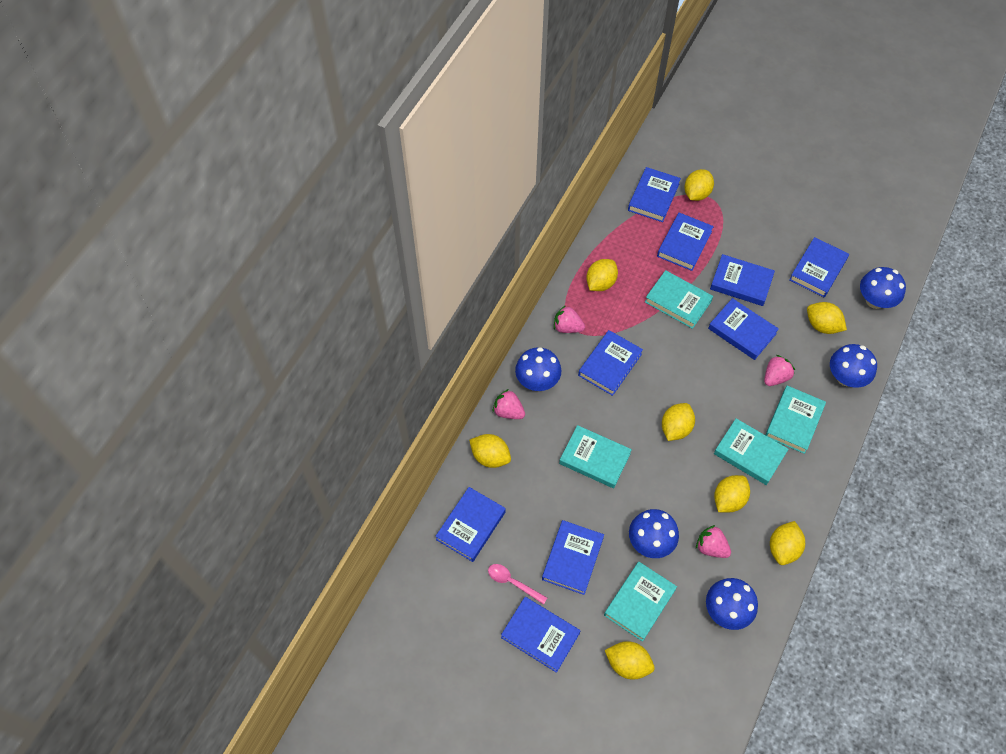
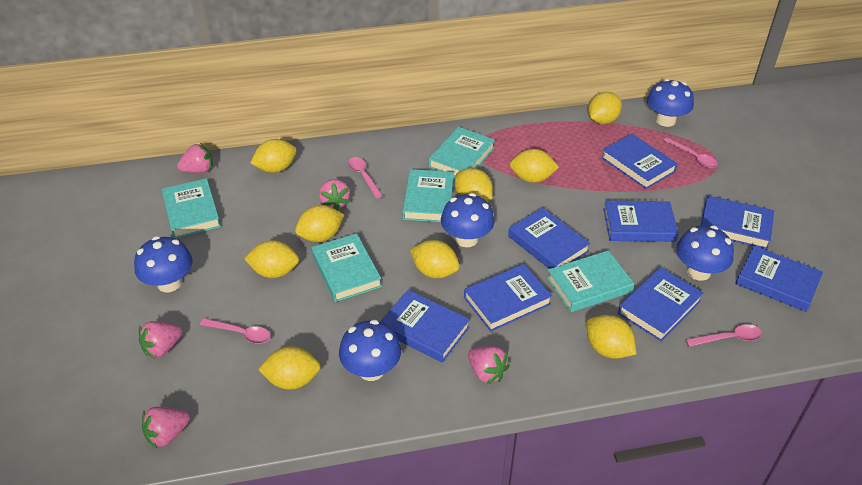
blue book: [435,487,506,562] [501,597,580,673] [542,520,604,595] [578,330,643,396] [628,167,681,222] [657,213,714,271] [708,298,779,360] [710,254,775,306] [789,237,849,297] = 9 -> [380,290,470,363] [464,264,552,332] [508,208,590,269] [601,134,678,189] [603,201,679,242] [618,267,704,342] [701,196,774,249] [735,246,823,312] = 8
pink spoon: [488,564,547,605] = 1 -> [200,318,271,344] [348,157,383,199] [663,137,718,168] [685,324,762,347] = 4
pink strawberry: [493,389,525,419] [554,305,585,333] [696,525,731,558] [764,355,795,386] = 4 -> [139,321,183,359] [142,407,190,448] [177,143,213,173] [319,179,350,211] [468,346,510,384] = 5
yellow lemon: [469,434,511,468] [586,259,618,291] [605,641,655,679] [662,403,695,441] [684,169,714,201] [714,475,750,512] [770,521,805,565] [807,302,847,334] = 8 -> [244,240,299,278] [250,139,297,173] [258,346,321,390] [295,205,344,242] [410,240,460,278] [455,168,493,201] [510,149,559,183] [586,315,636,359] [588,92,622,124] = 9

